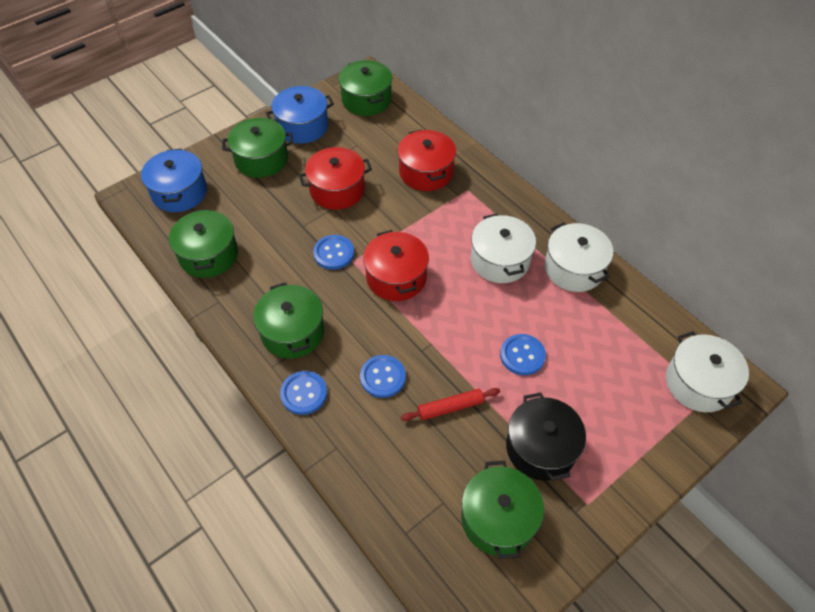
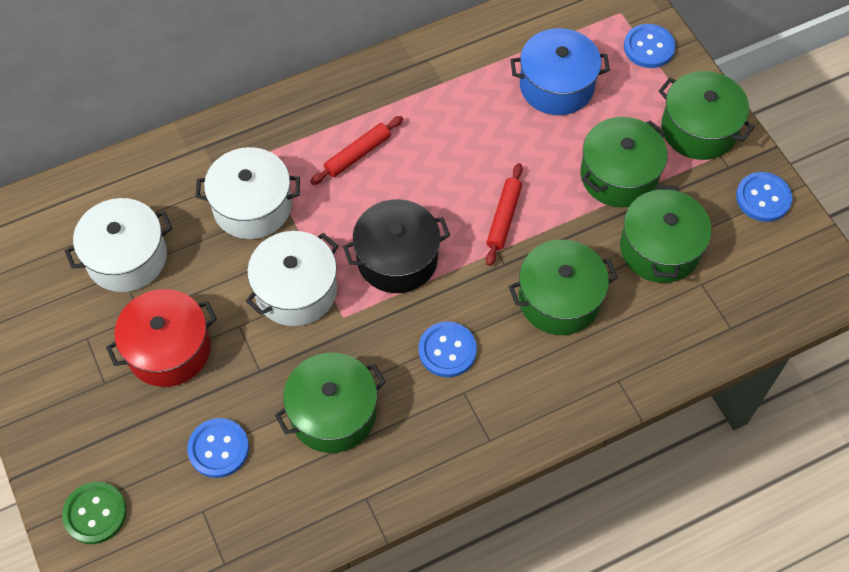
blue pot: [141,149,207,212] [266,86,334,144] = 2 -> [511,28,610,115] = 1
green button: none = 0 -> [62,482,127,544] = 1
red pot: [299,147,372,210] [363,230,429,301] [398,129,456,191] = 3 -> [106,289,217,387] = 1
red rolling pin: [401,388,500,421] = 1 -> [310,116,403,185] [486,163,523,266] = 2

